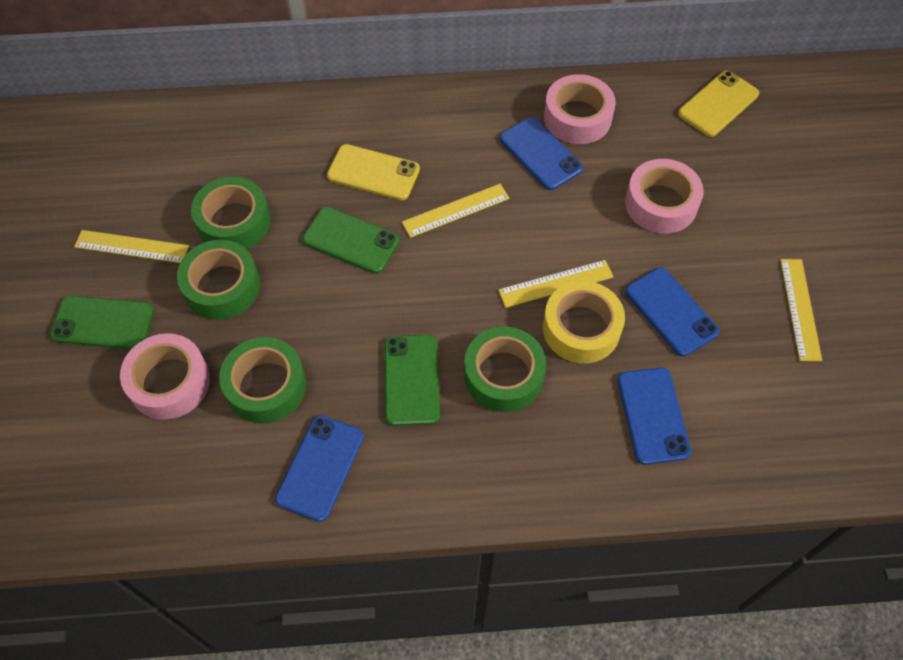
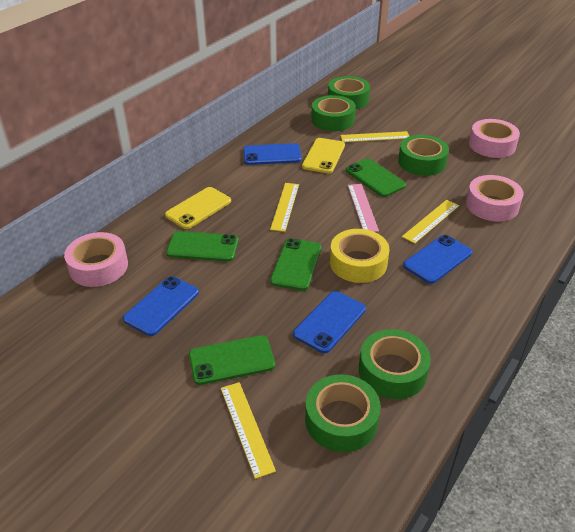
green phone: [50,296,154,349] [302,207,400,274] [384,334,440,426] = 3 -> [166,231,239,262] [189,335,275,385] [270,238,321,291] [346,158,406,197] = 4
green tape: [177,240,260,320] [191,177,271,249] [219,337,306,424] [464,327,546,412] = 4 -> [305,374,381,452] [311,95,356,131] [328,76,370,109] [359,329,431,399] [398,135,449,176] = 5
pink ruler: none = 0 -> [348,184,379,232] = 1

